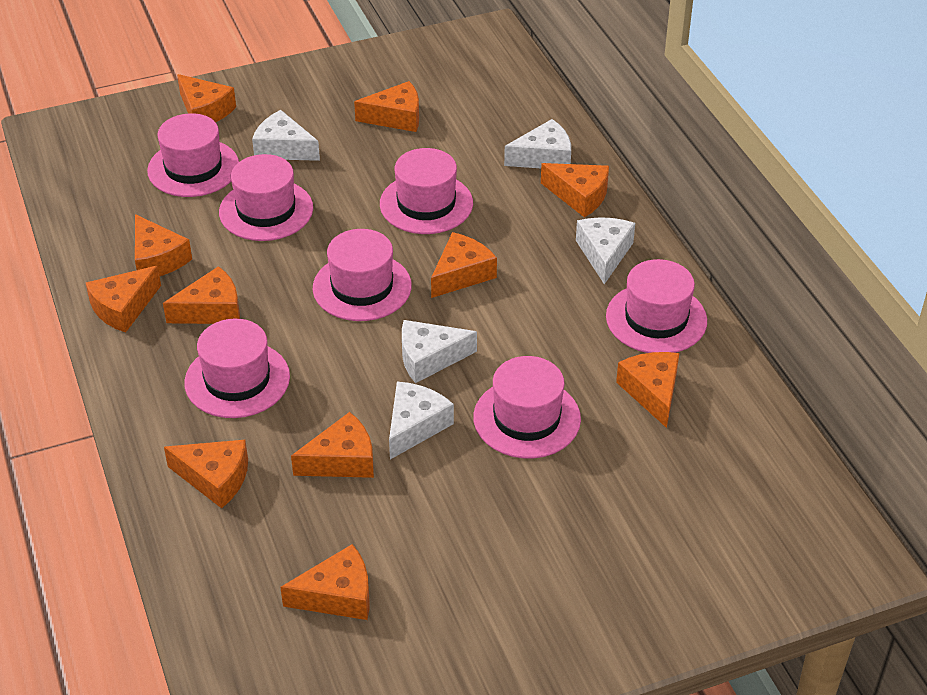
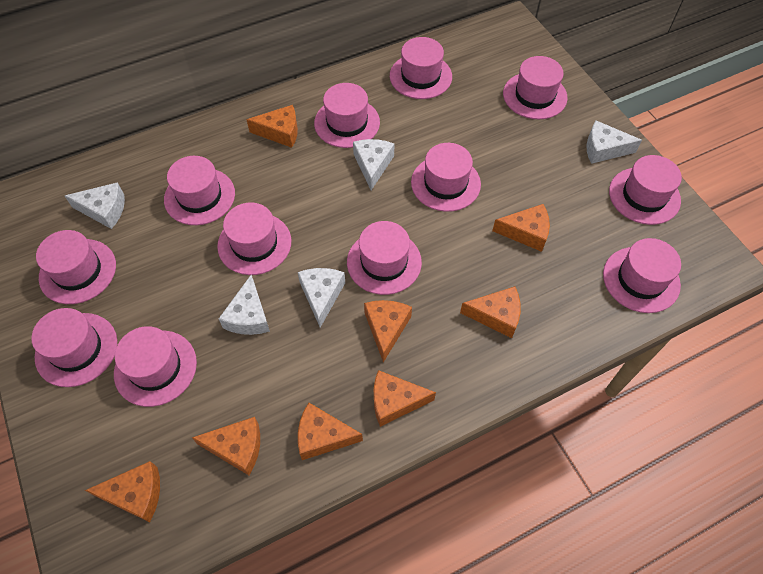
orange cheese: [86,266,161,333] [135,214,192,276] [163,266,240,324] [164,440,248,508] [177,74,236,122] [280,544,370,620] [291,412,374,478] [354,81,419,132] [431,232,497,298] [541,163,609,217] [616,352,679,428] = 11 -> [85,461,160,522] [192,417,260,475] [247,105,298,148] [298,403,363,460] [364,300,412,362] [374,370,436,427] [460,286,521,338] [492,204,550,252] = 8
pink hat: [147,113,239,197] [184,319,290,418] [219,154,313,241] [313,229,412,321] [380,148,473,234] [473,356,581,458] [606,259,707,353] = 7 -> [31,308,117,387] [36,230,116,304] [114,326,197,407] [164,156,235,225] [217,202,291,275] [314,83,380,148] [347,221,422,295] [390,37,452,99] [411,143,481,212] [503,56,568,119] [603,238,681,313] [609,155,682,225] = 12

